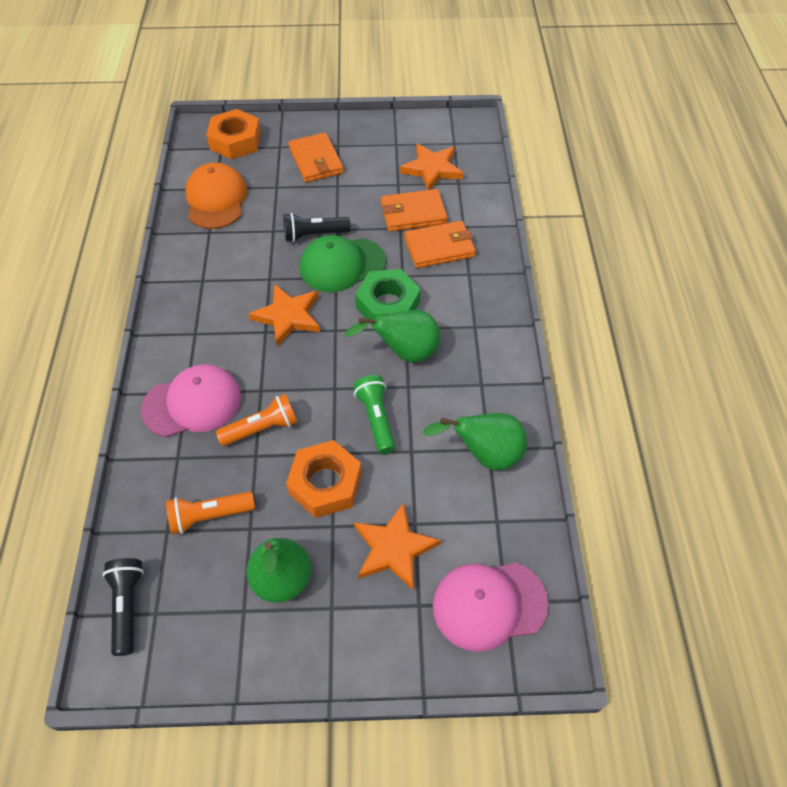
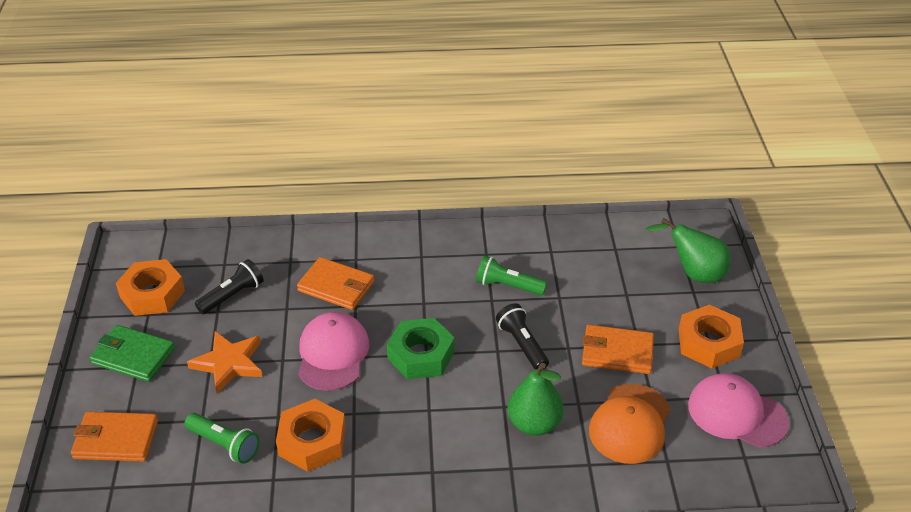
green cap: [300,235,386,292] = 1 -> none = 0
green flashlight: [353,375,395,454] = 1 -> [185,413,259,464] [476,256,547,296] = 2
green pear: [246,538,311,603] [344,310,441,363] [422,413,527,470] = 3 -> [507,363,564,436] [646,218,731,283] = 2
green wallet: none = 0 -> [90,325,175,382] = 1
orange flashlight: [166,491,255,535] [216,394,298,446] = 2 -> none = 0
orange nut: [206,109,261,159] [286,440,362,518] = 2 -> [116,259,185,316] [276,399,346,472] [679,305,744,368] = 3
orange star: [248,284,320,346] [354,503,441,590] [400,143,463,190] = 3 -> [187,331,262,394] = 1

